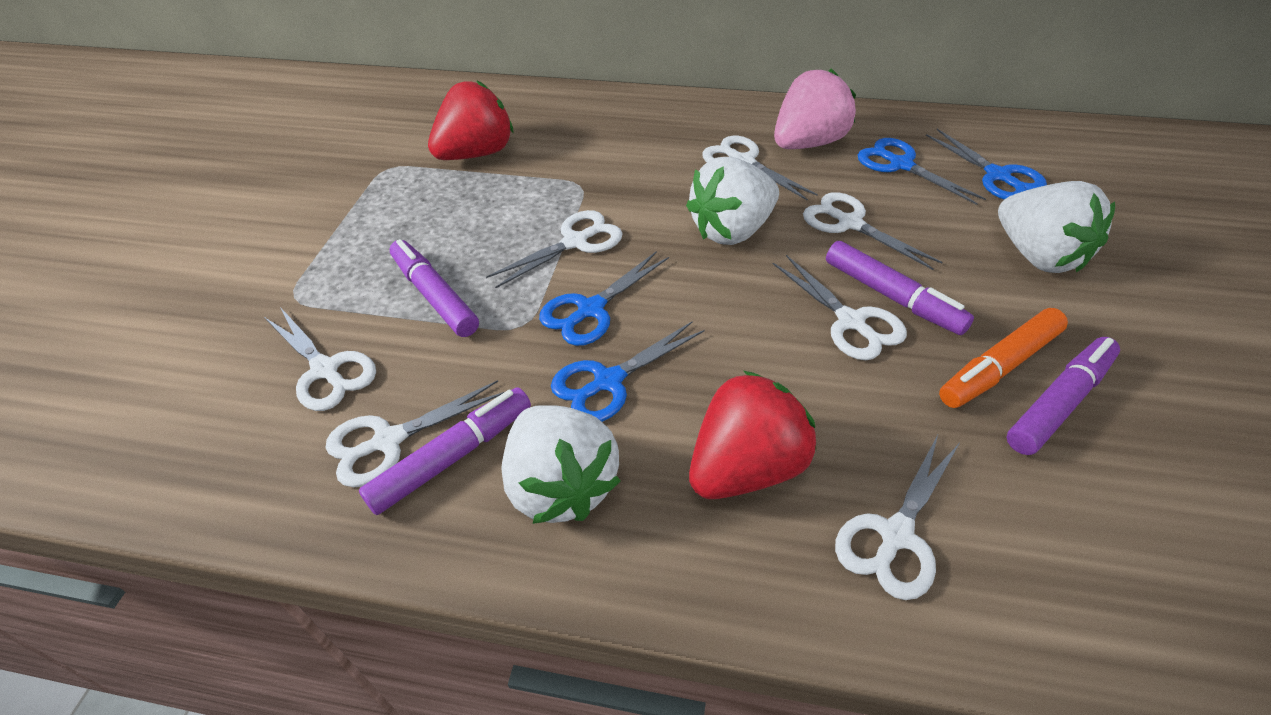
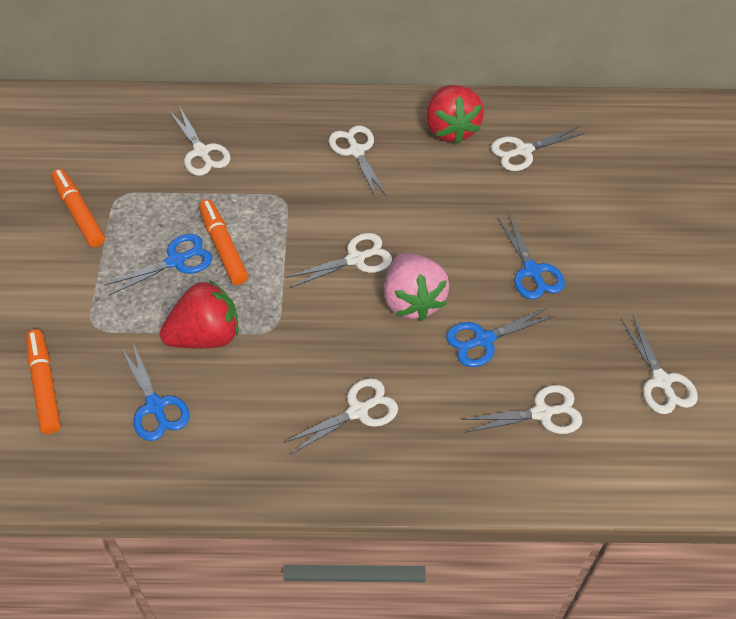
orange marker: [939,308,1068,408] = 1 -> [26,329,61,434] [52,169,105,247] [199,199,248,285] = 3
purple marker: [359,387,531,515] [390,239,479,337] [826,241,974,335] [1007,337,1120,455] = 4 -> none = 0
white strawberry: [501,405,621,524] [686,157,779,245] [998,181,1115,273] = 3 -> none = 0

